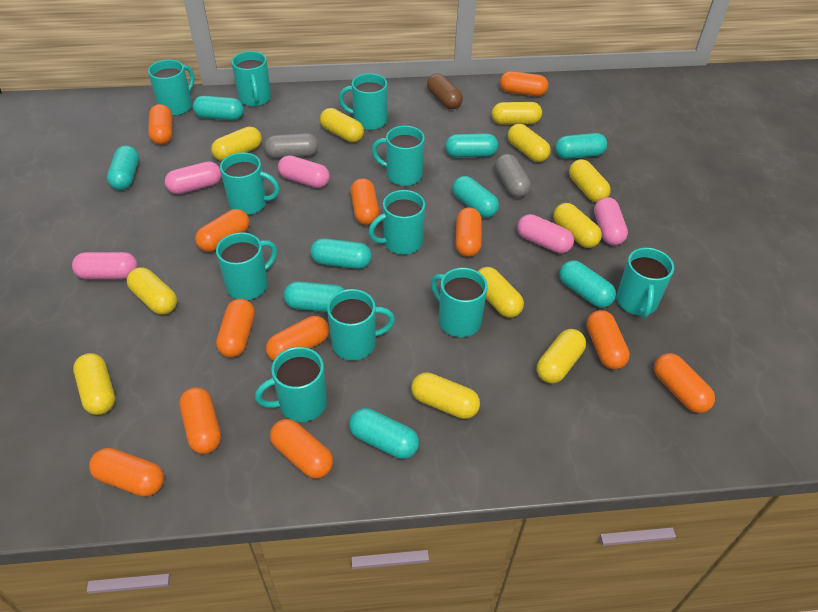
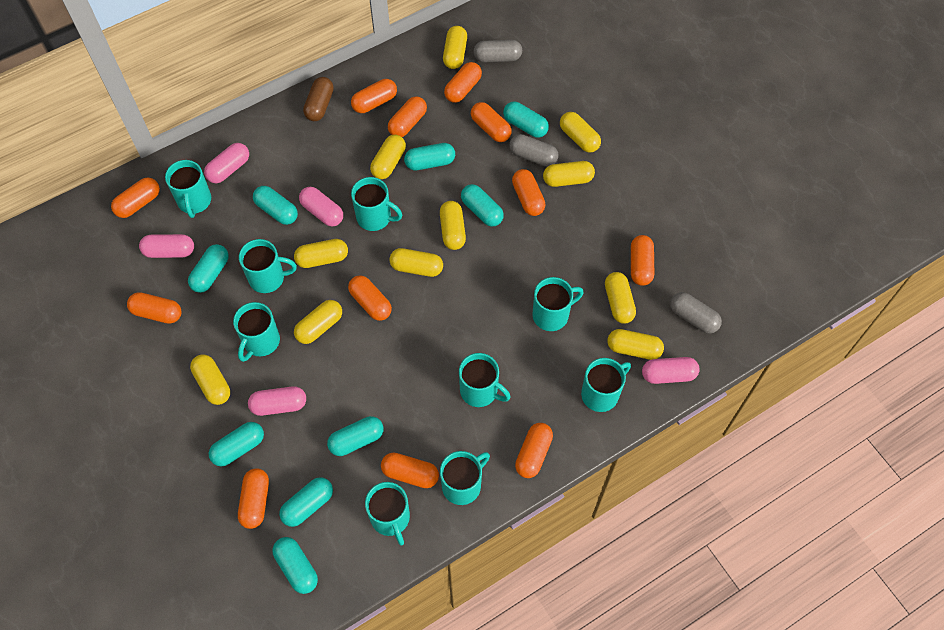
grey capsule: [264,133,318,159] [495,154,531,198] = 2 -> [473,40,522,62] [509,134,559,167] [670,292,722,334] = 3
turquoise mug: [148,59,195,116] [216,232,277,300] [220,152,280,215] [232,51,271,106] [255,347,327,422] [327,289,395,360] [339,73,387,130] [368,190,425,254] [372,126,425,186] [431,268,488,337] [616,248,674,318] = 11 -> [165,160,211,218] [233,302,280,362] [239,239,297,293] [351,177,402,231] [365,482,410,546] [440,451,490,505] [459,353,511,407] [532,277,584,331] [581,358,631,412] = 9

